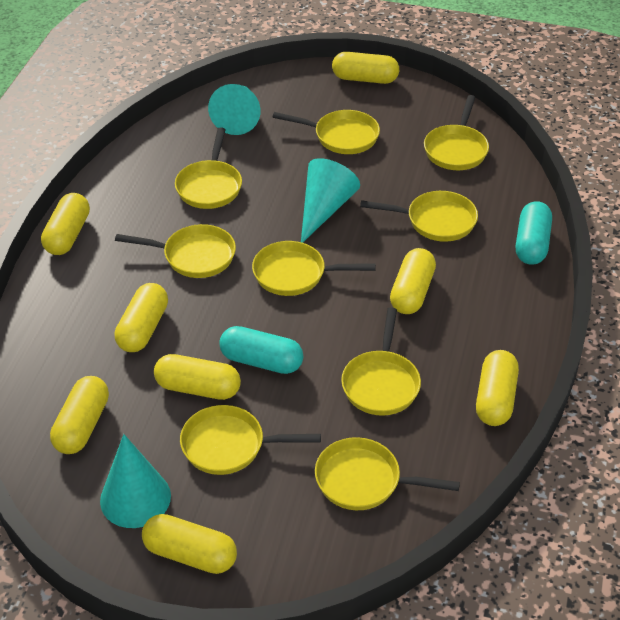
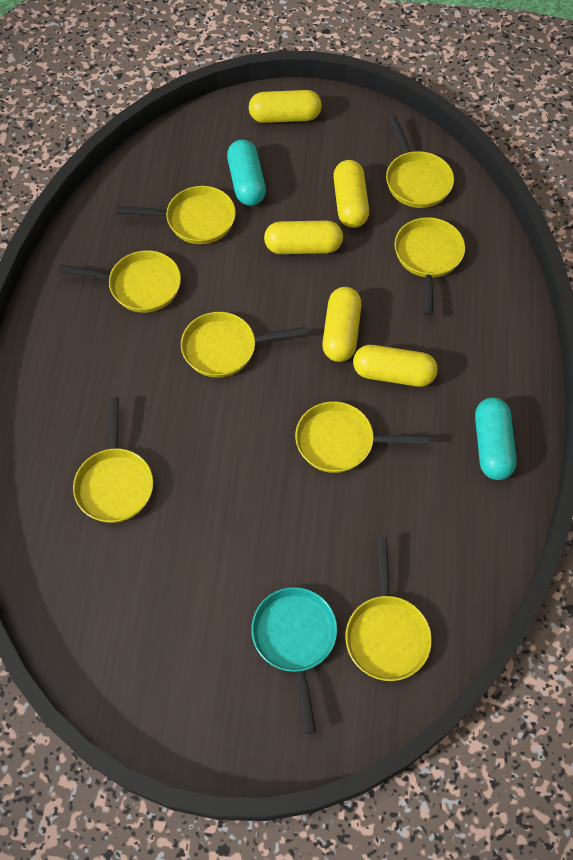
turquoise cone: [100,434,171,528] [208,84,261,135] [301,158,360,243] = 3 -> none = 0
turquoise pan: none = 0 -> [251,587,337,734] = 1
yellow capsule: [41,193,90,255] [50,376,109,454] [114,283,168,352] [142,514,237,574] [154,354,241,400] [332,52,399,84] [390,248,436,314] [476,350,519,426] = 8 -> [249,90,322,123] [264,221,343,254] [322,287,362,362] [333,160,369,228] [353,345,438,387] = 5
yellow pan: [115,224,236,278] [175,127,242,209] [180,405,321,475] [252,241,376,296] [273,110,380,154] [315,437,460,510] [341,308,421,416] [360,191,478,242] [424,95,489,170] = 9 -> [58,250,181,313] [73,397,153,523] [117,186,236,244] [181,312,307,378] [295,401,429,473] [345,538,432,681] [386,114,454,208] [394,217,465,316] = 8

